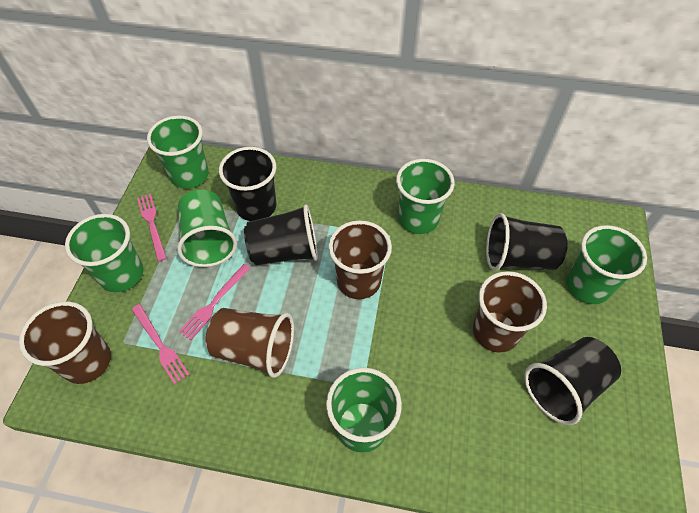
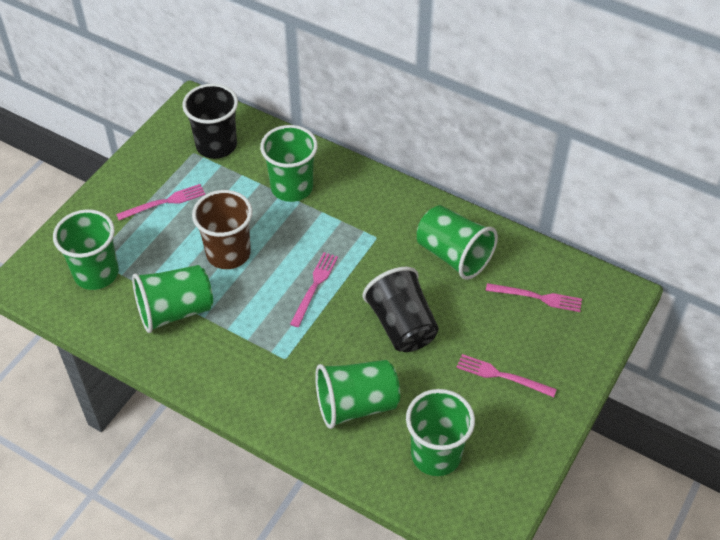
black cup: [219,147,276,221] [244,204,318,265] [486,213,568,271] [524,337,621,425] = 4 -> [182,84,238,159] [363,267,439,352] = 2
brown cup: [19,301,111,384] [206,308,294,378] [328,220,392,299] [473,271,547,353] = 4 -> [192,190,253,269] = 1
pink fork: [131,304,190,385] [137,194,167,262] [179,264,251,340] = 3 -> [116,184,205,220] [290,252,338,327] [456,354,557,397] [486,283,582,312] = 4

